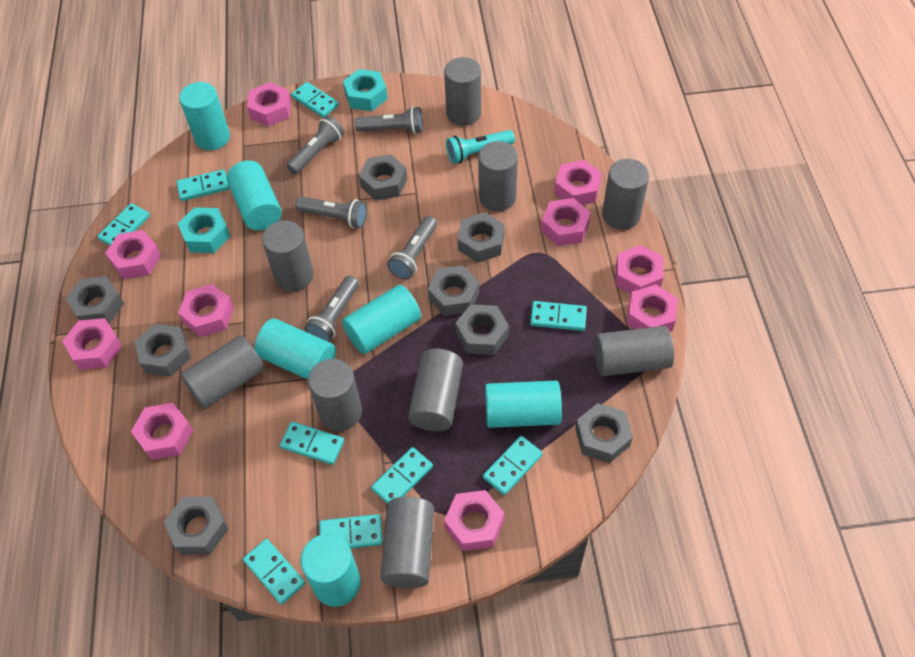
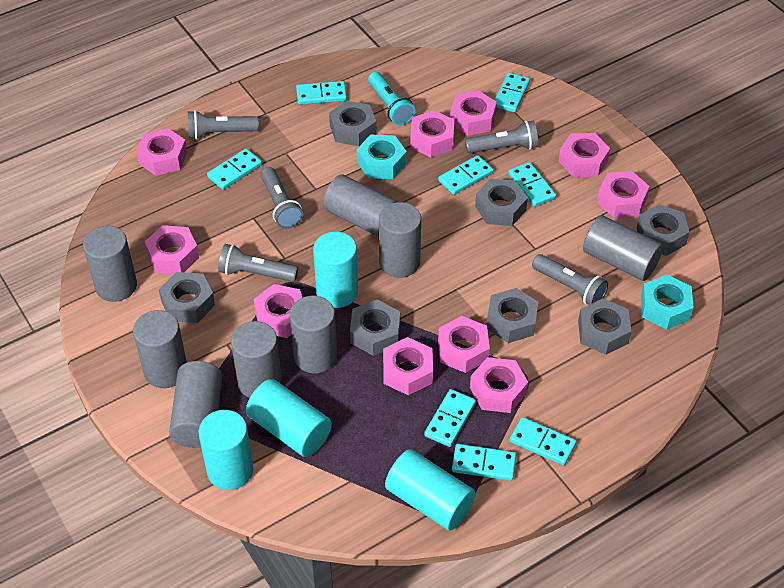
grey cylinder: [180,335,264,409] [262,220,314,291] [308,359,362,431] [380,497,434,588] [408,349,463,432] [444,57,481,126] [478,141,518,211] [594,326,674,376] [602,159,649,230] = 9 -> [83,226,137,302] [133,310,187,388] [169,361,222,448] [231,321,282,398] [290,296,337,373] [323,175,398,237] [379,202,421,278] [583,215,663,281] = 8
grey nut: [66,276,124,324] [135,324,191,377] [164,497,228,554] [359,154,407,201] [428,266,480,316] [455,304,509,355] [458,212,505,263] [575,403,633,463] = 8 -> [159,272,215,323] [329,101,376,146] [350,299,400,356] [475,179,528,226] [487,288,538,343] [578,298,631,355] [637,204,689,256] = 7
turquoise cylinder: [179,82,230,150] [227,160,282,231] [254,319,336,380] [301,534,361,607] [342,285,421,354] [485,381,562,428] = 6 -> [198,410,254,490] [246,379,332,457] [313,232,358,308] [385,449,475,531] = 4
turquoise domino: [97,203,150,246] [176,169,229,201] [243,539,305,604] [280,422,344,465] [291,82,339,118] [319,514,383,548] [371,447,433,504] [483,436,543,495] [530,301,587,331] = 9 -> [207,148,262,190] [296,81,347,105] [424,389,476,447] [438,155,494,195] [452,444,516,481] [495,72,530,112] [508,162,556,207] [510,417,577,465] = 8

